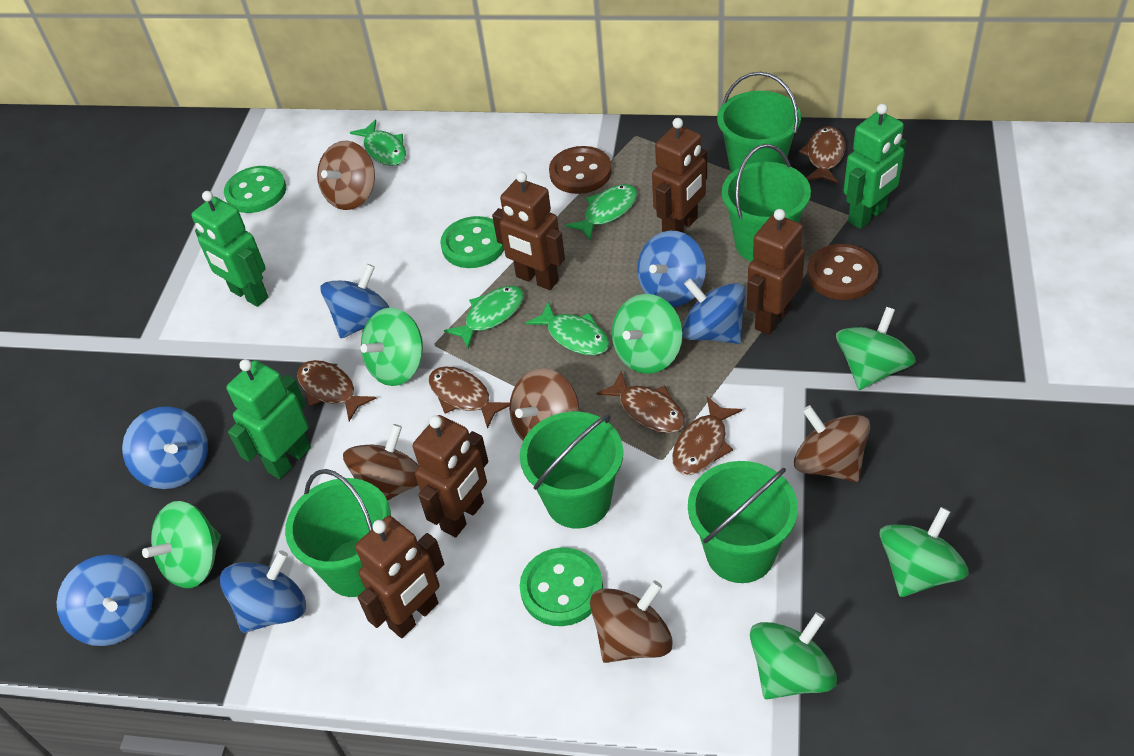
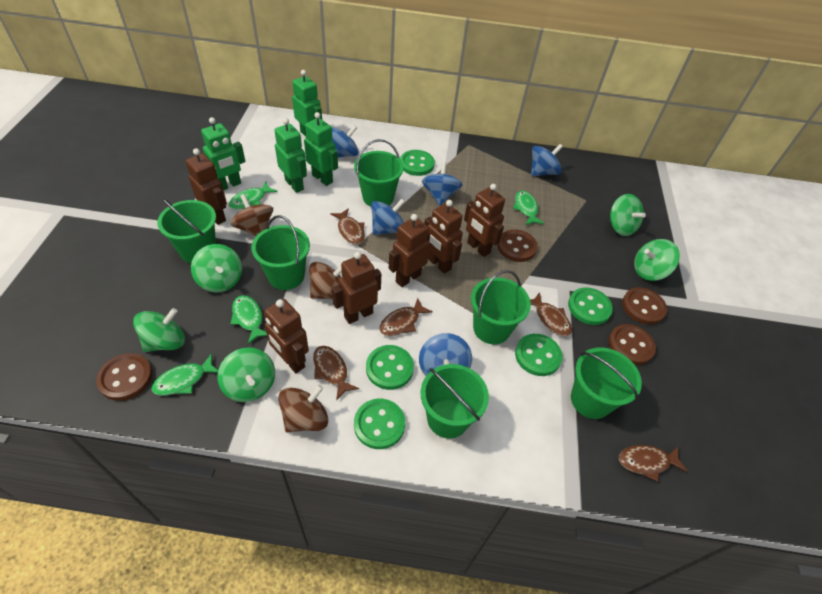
blue spinning top: [56,555,153,646] [122,406,208,489] [220,550,306,633] [321,264,389,338] [637,231,706,307] [682,278,746,344] = 6 -> [332,125,359,157] [371,199,405,235] [419,333,472,376] [422,162,462,206] [531,144,563,176] = 5
brown button: [549,146,612,194] [807,244,879,300] = 2 -> [96,353,153,401] [497,229,538,262] [608,324,656,365] [622,287,667,325] = 4
brown robot: [355,516,444,638] [413,415,488,537] [492,171,565,290] [652,118,707,233] [747,209,805,335] = 5 -> [186,148,227,225] [264,299,309,373] [332,252,381,324] [389,214,430,287] [424,200,463,274] [464,184,505,257] = 6
brown spinning top: [317,140,375,210] [343,424,419,501] [509,368,580,441] [590,580,673,663] [794,405,870,482] = 5 -> [231,194,273,236] [278,384,328,432] [309,262,342,300] = 3
green bucket: [285,469,391,597] [520,412,623,529] [688,461,798,583] [717,72,801,173] [722,144,811,262] = 5 -> [157,198,216,263] [252,215,310,290] [354,139,404,207] [421,364,489,438] [471,270,531,344] [571,347,642,419] = 6
green button: [224,166,286,213] [440,216,504,268] [520,548,603,626] = 3 -> [354,399,405,449] [366,345,414,390] [400,150,435,176] [515,334,563,376] [568,288,613,325] = 5
green robot: [191,191,268,307] [226,359,311,479] [844,103,907,229] = 3 -> [201,117,246,190] [274,118,307,193] [292,70,322,136] [304,112,338,186] = 4
green spinning top: [142,501,221,588] [361,307,423,386] [612,294,683,374] [750,612,837,700] [836,307,916,390] [879,507,969,597] = 6 -> [133,308,185,352] [191,244,242,293] [217,347,275,402] [610,194,646,236] [634,239,680,281] = 5

